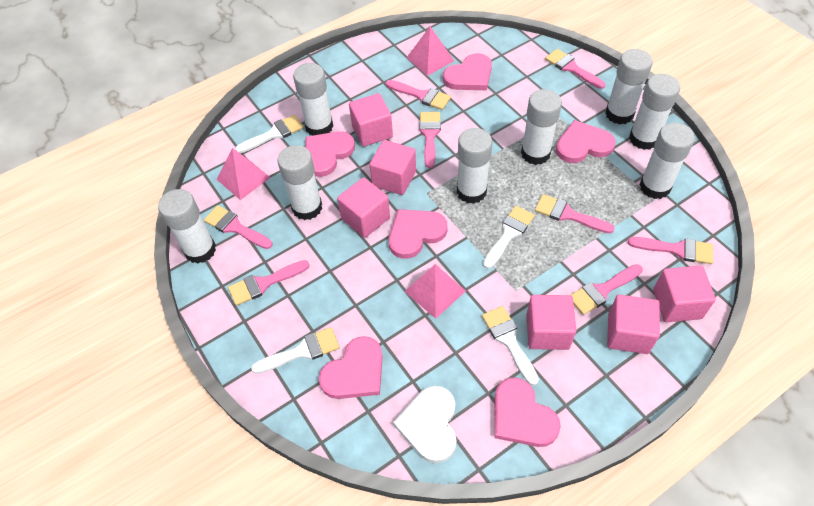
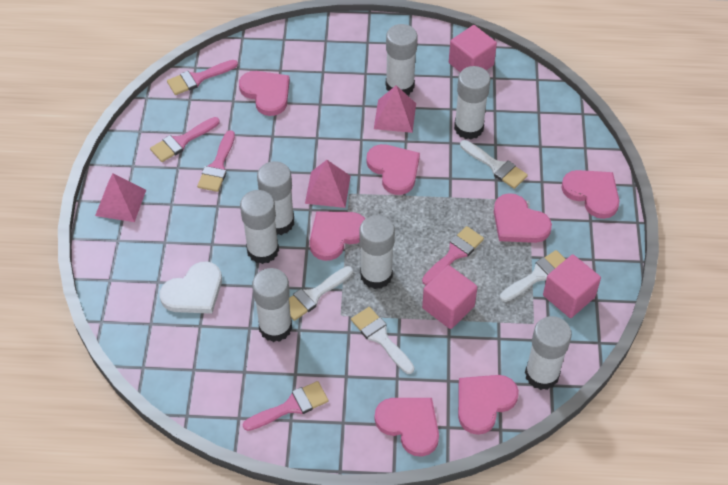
pink brush: [204,205,272,249] [228,260,310,306] [386,80,451,110] [419,112,441,168] [535,194,615,233] [545,49,605,89] [571,264,643,315] [628,237,713,264] = 8 -> [150,117,220,162] [167,60,238,95] [197,130,235,192] [243,381,329,431] [422,226,484,285] = 5
pink cube: [337,177,390,238] [349,93,393,147] [370,140,416,195] [526,295,576,350] [607,295,660,354] [653,266,716,322] = 6 -> [422,265,477,329] [449,25,497,72] [543,255,601,318] = 3
pink heart: [305,131,355,177] [319,336,383,399] [389,209,448,259] [443,53,492,90] [494,377,561,447] [556,120,616,163] = 6 -> [239,71,290,116] [310,211,365,261] [367,144,420,195] [374,398,439,457] [458,375,519,435] [494,193,552,243] [561,170,620,219] = 7
white glue stick: [158,189,216,264] [277,145,322,220] [293,63,333,136] [457,128,492,204] [521,89,562,165] [605,49,653,124] [629,74,680,150] [639,123,695,199] = 8 -> [240,190,279,264] [252,268,292,342] [257,161,294,235] [360,215,395,289] [386,24,418,95] [454,66,491,139] [525,316,572,390] = 7

